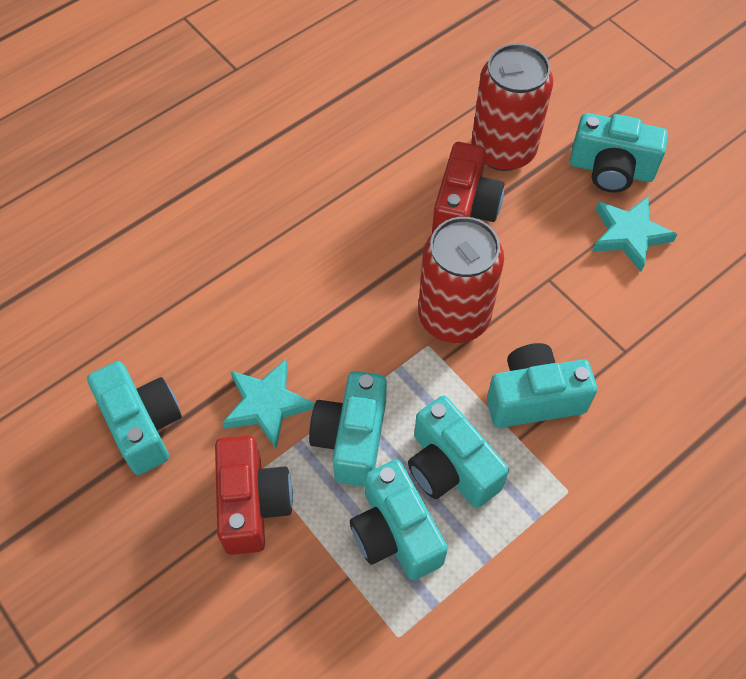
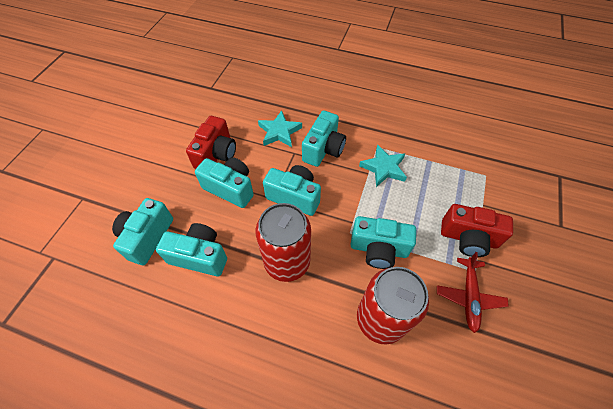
red plane: none = 0 -> [437,252,509,333] = 1

